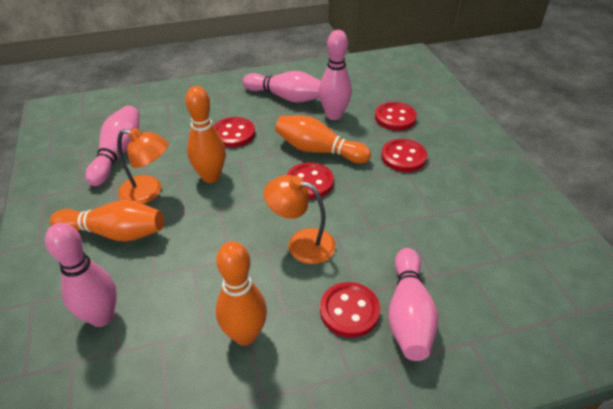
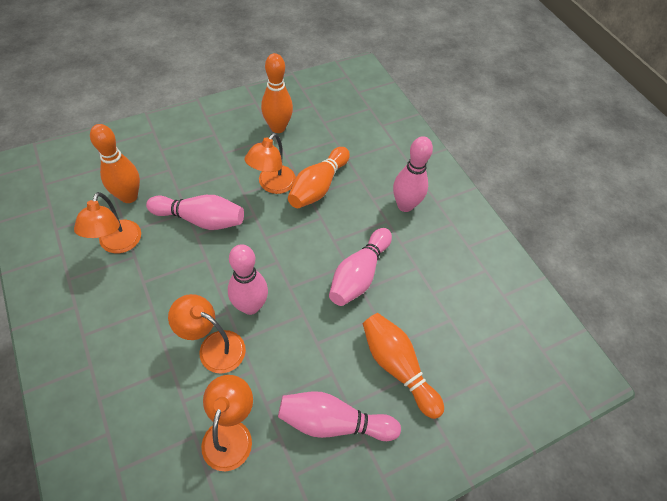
orange lamp: [117,128,169,204] [264,175,336,264] = 2 -> [74,192,141,253] [168,294,246,373] [201,375,253,471] [245,133,296,194] = 4
red button: [214,117,255,148] [287,162,334,199] [320,282,380,338] [375,102,417,131] [381,139,427,172] = 5 -> none = 0

